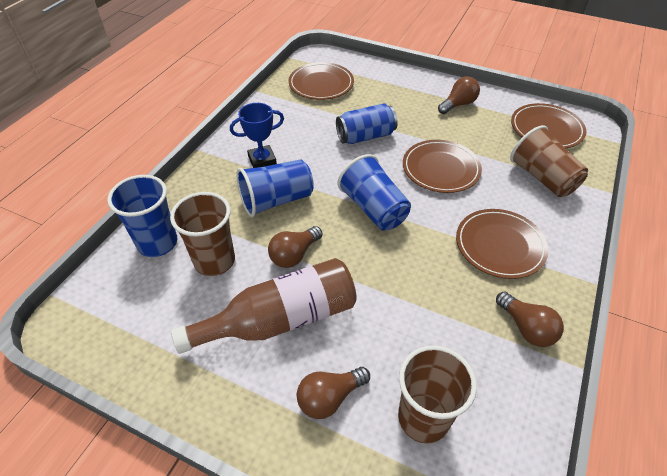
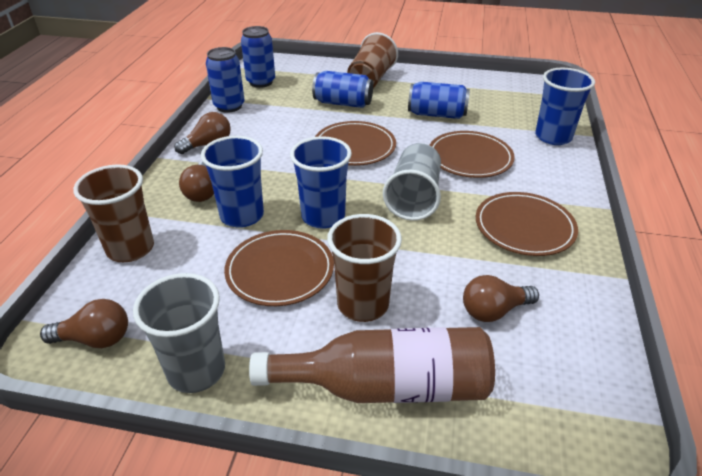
blue can: [336,103,398,144] = 1 -> [206,47,245,113] [241,26,275,88] [312,71,373,108] [408,82,470,119] = 4
blue trophy: [230,103,284,168] = 1 -> none = 0
grey cup: none = 0 -> [133,273,225,393] [383,143,441,221] = 2

